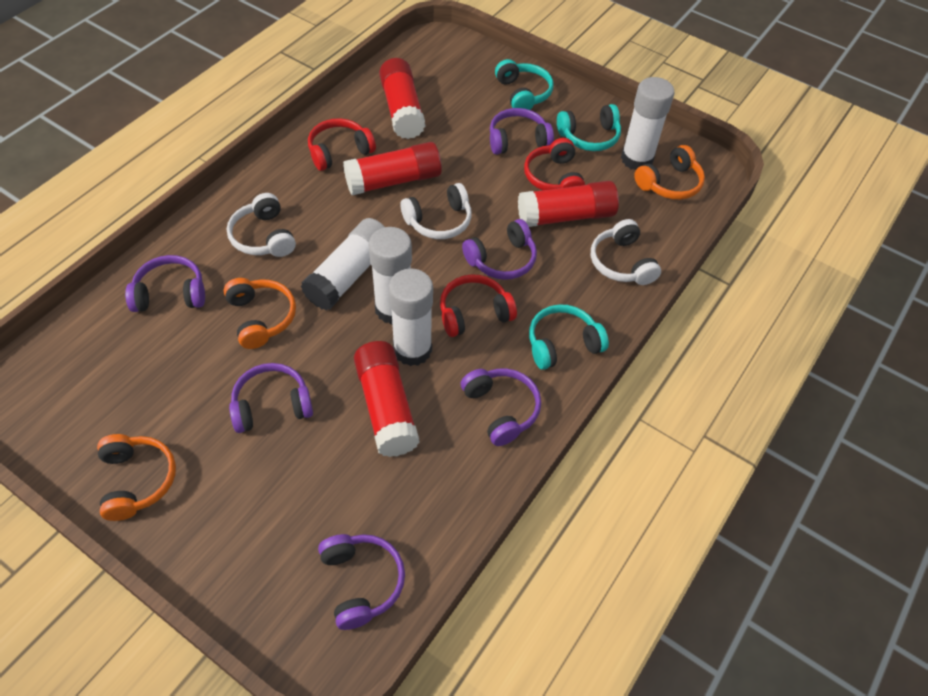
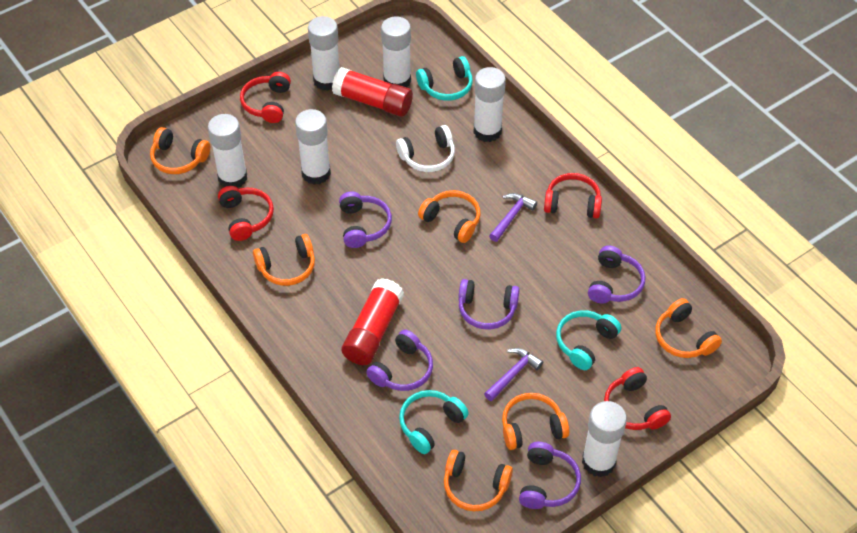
orange headphones: [97,434,176,521] [224,278,296,349] [634,145,705,200] = 3 -> [150,127,210,174] [253,234,315,286] [418,190,481,243] [444,450,513,511] [502,393,569,450] [655,298,722,358] = 6
purple hammer: none = 0 -> [484,348,543,401] [489,193,537,242] = 2
purple headphones: [125,255,205,312] [229,363,313,433] [318,534,405,630] [461,368,541,446] [462,219,537,280] [490,108,554,155] = 6 -> [339,192,392,248] [366,330,433,391] [458,279,520,329] [519,442,581,509] [588,246,645,304] = 5
red glue stick: [343,142,442,195] [354,341,420,457] [379,58,425,139] [518,181,619,227] = 4 -> [332,67,413,117] [341,278,404,365] = 2
red headphones: [308,118,376,171] [440,274,517,337] [524,138,585,190] = 3 -> [218,186,274,241] [240,72,291,123] [544,173,602,218] [604,367,671,430] = 4
white glue stick: [301,218,385,310] [368,227,412,325] [388,268,433,366] [621,77,674,170] = 4 -> [208,114,247,188] [295,109,331,185] [308,16,340,91] [381,16,411,87] [473,67,506,142] [582,401,627,477] = 6
white headphones: [227,193,296,257] [401,183,472,239] [591,219,661,285] = 3 -> [396,125,455,172] = 1

